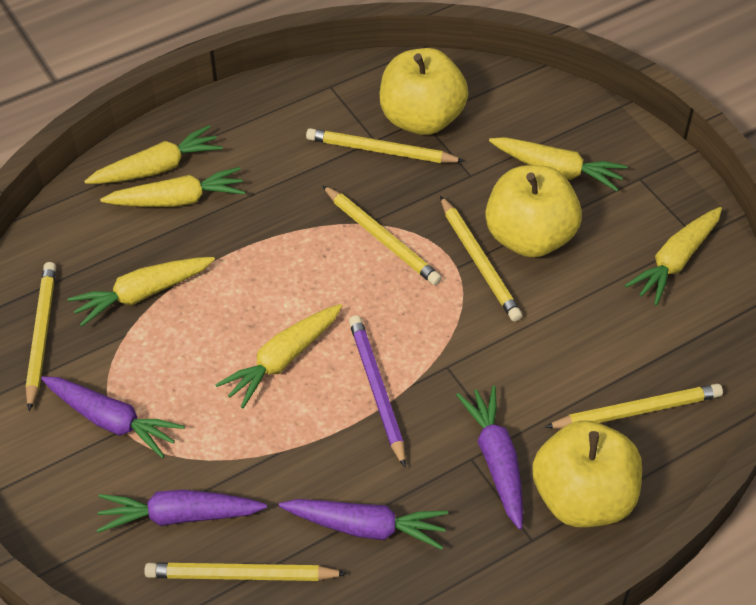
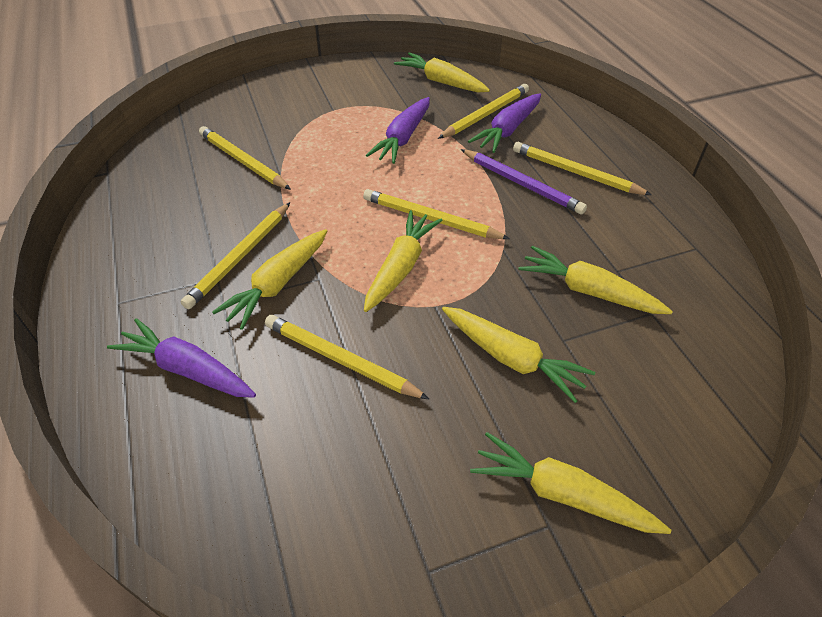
purple carrot: [41,376,185,458] [97,490,267,533] [279,499,448,550] [456,386,523,530] = 4 -> [107,318,256,398] [366,97,430,164] [468,94,541,153] = 3
yellow apple: [380,48,468,135] [485,165,582,258] [532,420,642,527] = 3 -> none = 0

